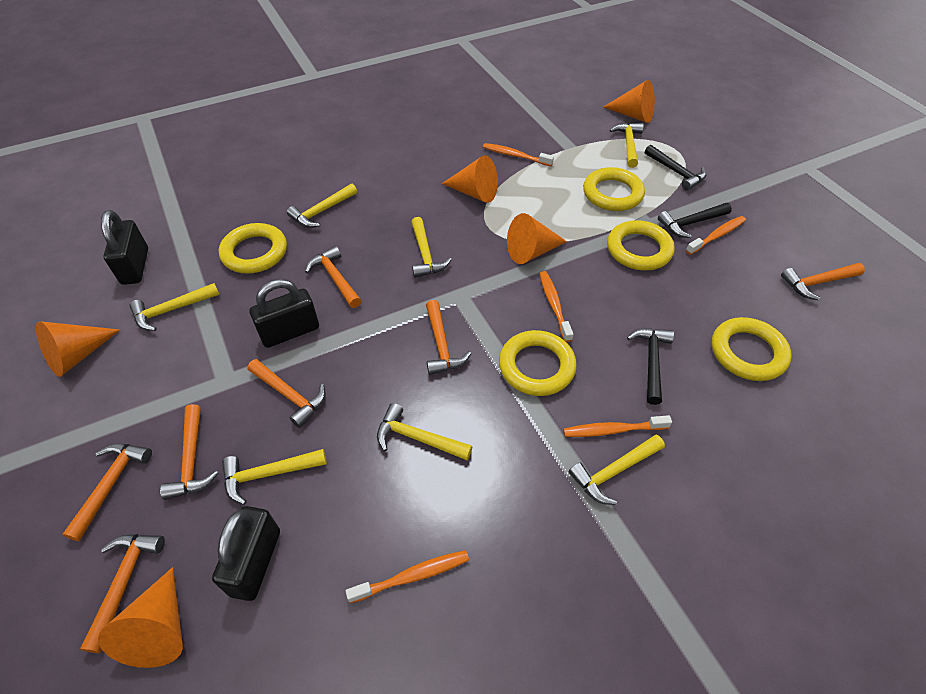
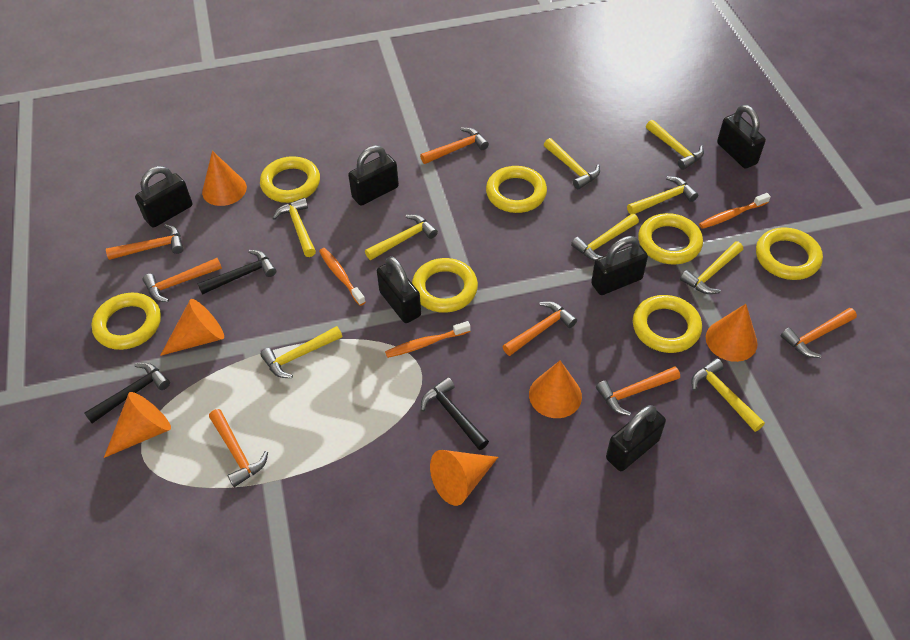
black padlock: [101,210,148,285] [212,506,280,601] [249,279,319,348] = 3 -> [135,166,192,227] [348,145,399,206] [377,256,421,323] [591,236,648,295] [606,405,666,471] [717,105,766,169] = 6
orange cone: [36,321,120,377] [98,567,183,668] [442,155,498,203] [507,213,567,264] [604,80,655,123] = 5 -> [104,392,171,458] [160,299,224,356] [202,151,247,206] [430,450,498,506] [529,361,582,418] [706,304,758,362] = 6
orange toothbrush: [346,550,469,604] [483,143,554,166] [539,271,573,342] [563,415,672,437] [686,216,746,255] = 5 -> [319,248,366,306] [385,321,471,358] [699,193,771,229] = 3
yellow hammer: [129,283,220,331] [222,449,327,505] [287,184,357,228] [377,403,473,460] [411,217,452,278] [569,435,665,505] [609,123,644,168] = 7 -> [260,326,342,378] [273,198,316,257] [365,214,438,260] [544,138,600,189] [571,214,639,261] [627,176,698,214] [646,120,704,170] [680,241,743,294] [691,358,765,432] = 9
yellow ring: [219,223,287,273] [499,330,577,396] [583,167,645,211] [607,220,675,271] [712,317,792,381] = 5 -> [92,293,161,350] [260,156,320,203] [412,258,478,313] [486,166,547,213] [633,295,702,353] [638,213,703,265] [756,227,823,280] = 7

